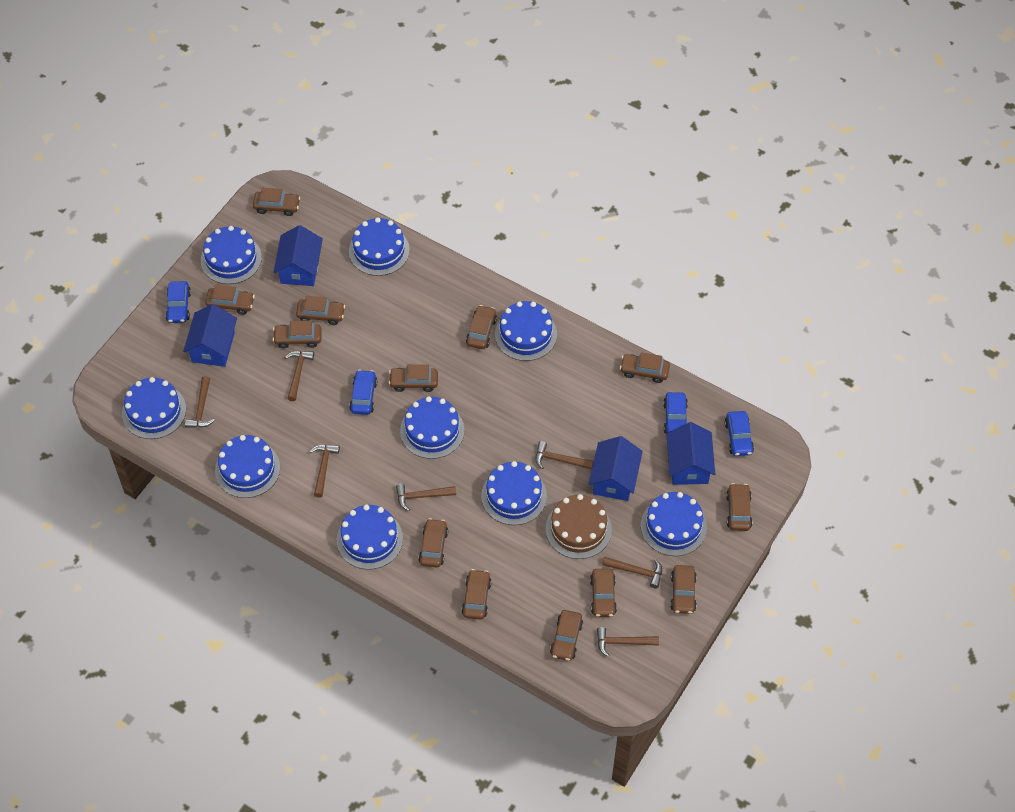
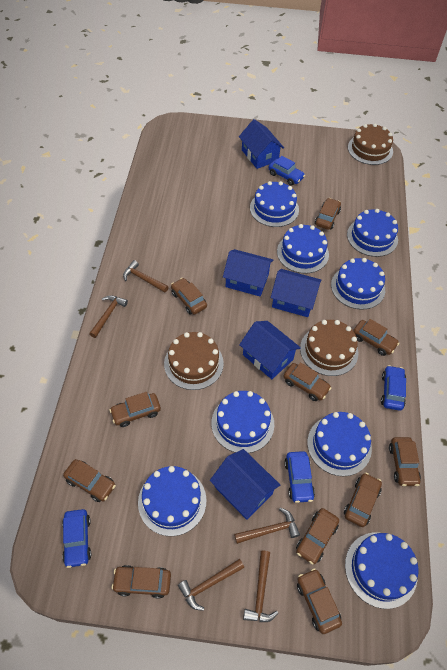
blue cake: [122,377,186,439] [201,226,262,284] [215,435,280,498] [337,505,403,570] [349,217,410,276] [400,396,464,459] [481,461,547,525] [495,301,557,361] [641,492,707,556] = 9 -> [138,466,206,536] [211,391,274,453] [250,181,299,227] [277,224,329,274] [307,412,372,476] [331,258,385,310] [345,533,418,609] [347,209,398,257] = 8
blue house: [183,304,237,367] [274,225,323,286] [589,436,643,501] [666,422,715,485] = 4 -> [210,449,280,520] [223,249,274,297] [239,119,284,169] [239,321,301,379] [271,269,321,317] = 5
brown cake: [546,494,612,559] = 1 -> [164,332,224,390] [300,320,358,376] [348,123,393,165] = 3
brown car: [205,285,255,315] [253,188,300,216] [273,320,322,348] [296,296,345,325] [389,364,438,392] [418,518,448,568] [462,569,492,620] [466,305,497,349] [550,610,583,661] [590,569,617,617] [620,352,670,383] [670,565,697,614] [726,483,752,531] = 13 -> [63,459,116,502] [109,392,161,427] [111,565,171,599] [171,278,207,315] [283,362,331,401] [296,508,339,565] [297,568,342,634] [315,198,341,230] [344,473,382,527] [353,319,399,356] [389,437,421,486] = 11
brown hammer: [185,376,215,428] [285,351,314,401] [309,445,340,498] [396,484,456,511] [535,441,594,469] [597,627,659,657] [602,556,662,588] = 7 -> [89,295,128,338] [123,260,168,293] [178,559,244,611] [234,508,300,544] [243,551,278,622] = 5

